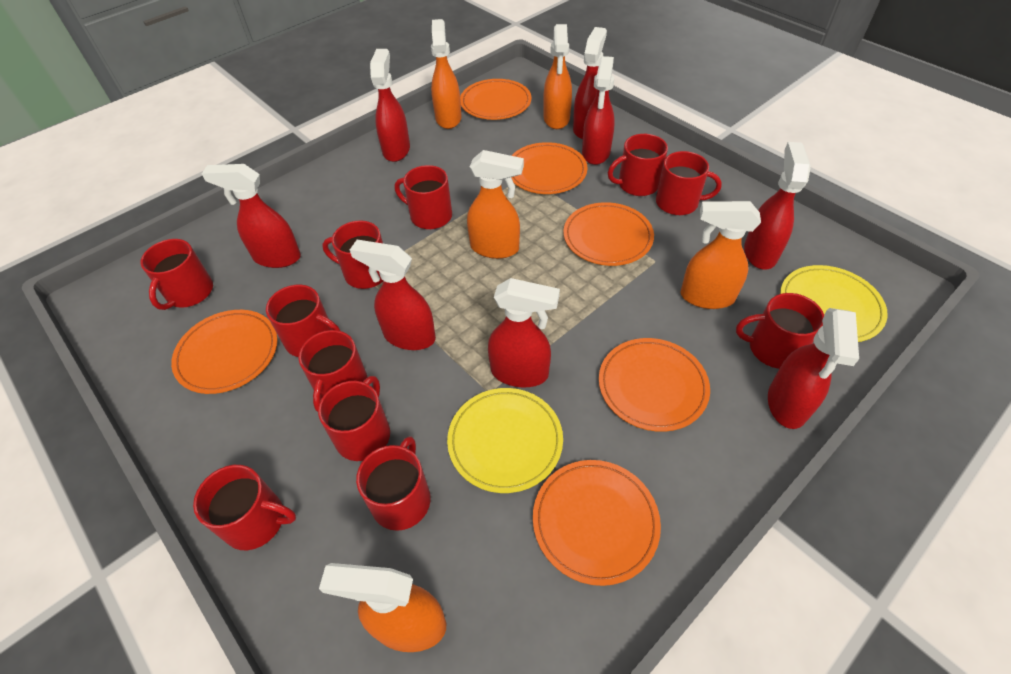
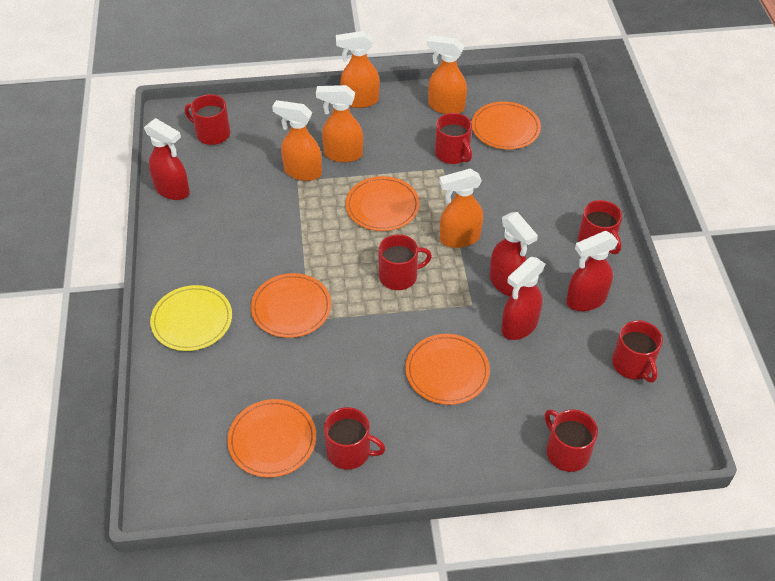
orange plate: [171,310,278,394] [460,79,532,120] [511,142,588,194] [533,460,661,586] [563,202,654,266] [599,338,710,432] = 6 -> [227,399,316,478] [251,273,331,338] [345,176,420,231] [406,334,490,405] [472,102,541,150] = 5
red mug: [140,239,213,310] [193,465,296,550] [266,285,341,357] [299,330,367,412] [318,376,390,461] [322,220,383,289] [356,436,431,531] [395,165,452,229] [608,134,668,196] [656,151,722,215] [736,293,824,369] = 11 -> [185,94,230,145] [324,407,385,470] [378,234,432,290] [435,113,472,164] [545,410,598,472] [578,200,622,254] [612,320,663,382] = 7
red spray bottle: [202,164,301,268] [350,240,436,350] [370,49,410,162] [488,278,560,387] [573,27,607,139] [582,56,615,165] [744,142,811,269] [768,308,859,429] = 8 -> [144,118,190,200] [490,212,538,296] [501,257,545,340] [566,231,618,311] = 4
yellow plate: [447,388,563,493] [780,265,888,342] = 2 -> [150,285,232,351] = 1

